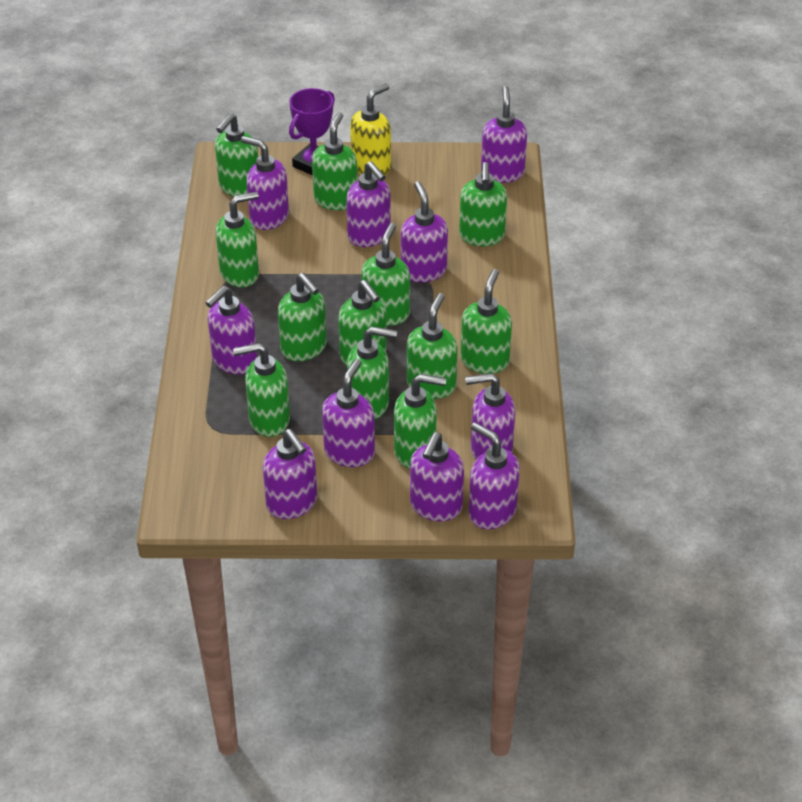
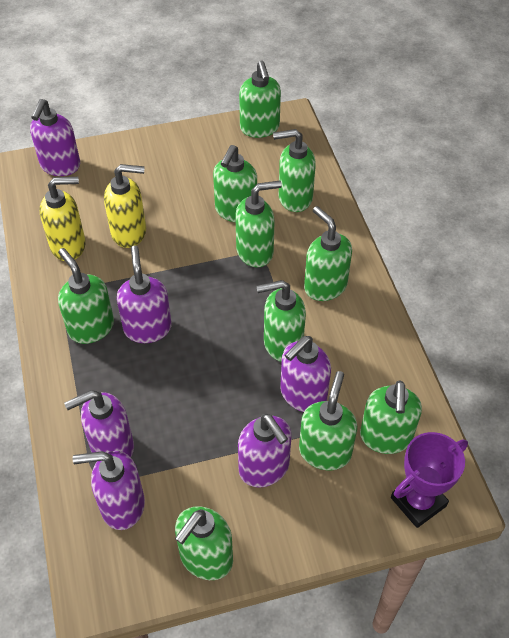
green soap dispenser: [215,113,258,197] [216,192,259,287] [233,343,290,437] [278,273,327,361] [312,112,358,210] [338,280,387,365] [347,326,397,420] [361,223,410,326] [394,374,446,469] [407,293,458,399] [459,162,507,246] [461,269,512,374] = 12 -> [58,248,114,344] [175,506,233,580] [213,145,257,222] [235,181,282,267] [239,61,281,138] [256,280,306,362] [273,129,316,212] [299,371,357,470] [304,206,352,301] [360,381,422,454] = 10
purple soap dispenser: [206,286,257,374] [241,136,289,230] [263,429,317,519] [322,359,375,467] [346,161,391,247] [401,181,448,283] [410,432,464,522] [465,373,515,460] [468,422,520,529] [481,86,527,183] = 10 -> [30,99,80,176] [64,390,134,457] [73,451,145,530] [117,245,172,343] [238,413,292,488] [280,336,331,412] = 6
yellow soap dispenser: [350,83,391,175] = 1 -> [40,177,86,261] [104,164,146,248] = 2

